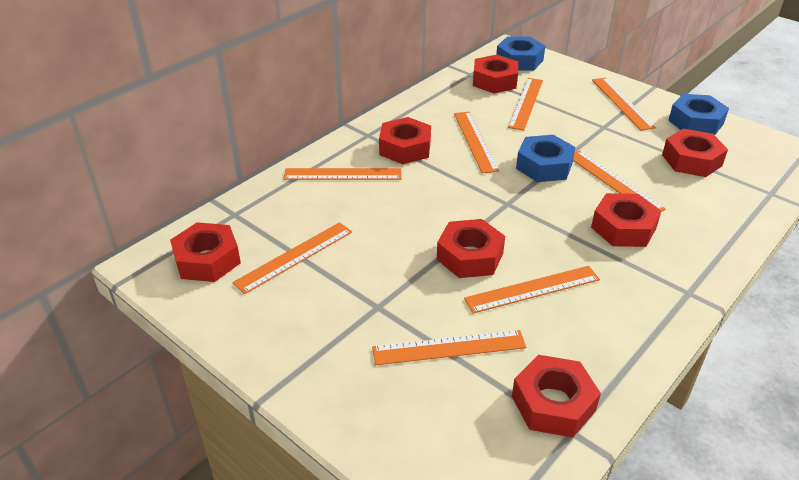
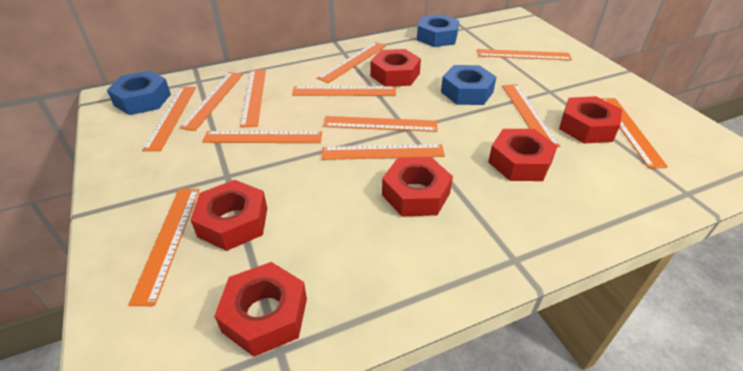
orange ruler: [232,222,352,294] [284,168,401,180] [372,330,526,365] [454,112,499,173] [464,266,600,313] [508,78,543,131] [573,150,666,212] [592,77,656,131] = 8 -> [128,189,200,306] [142,87,196,151] [179,72,243,131] [202,131,322,143] [240,70,266,128] [292,86,396,96] [317,42,386,83] [322,144,445,160] [323,116,438,132] [477,49,572,60] [502,84,560,147] [601,98,668,168] = 12
red nut: [170,222,241,282] [379,117,431,164] [437,219,505,278] [473,54,518,94] [512,355,601,438] [591,193,661,247] [662,129,728,177] = 7 -> [191,180,267,251] [214,262,307,357] [371,49,421,87] [382,157,453,216] [488,129,558,181] [559,96,622,144] = 6

